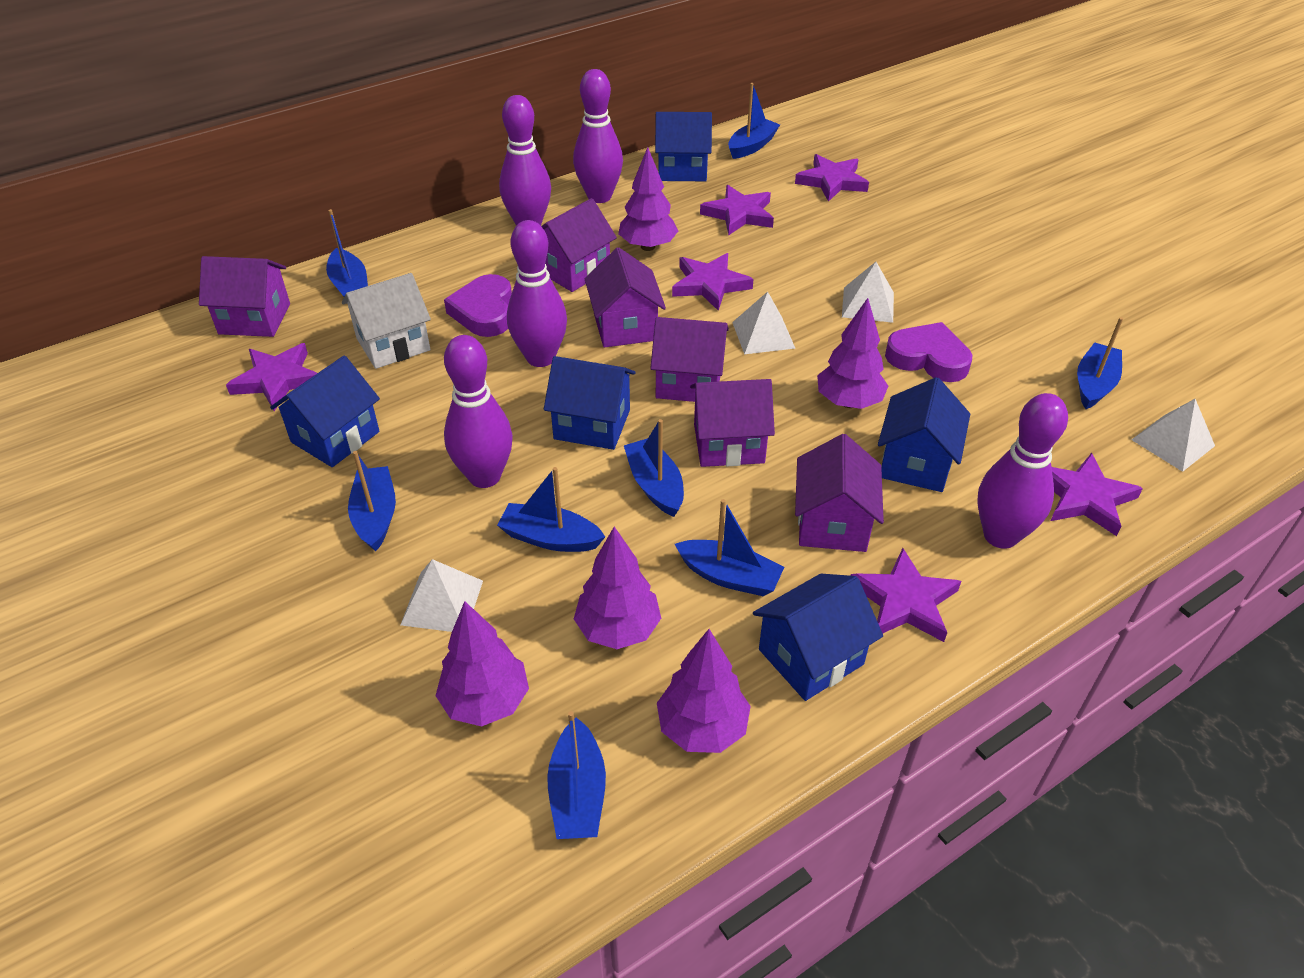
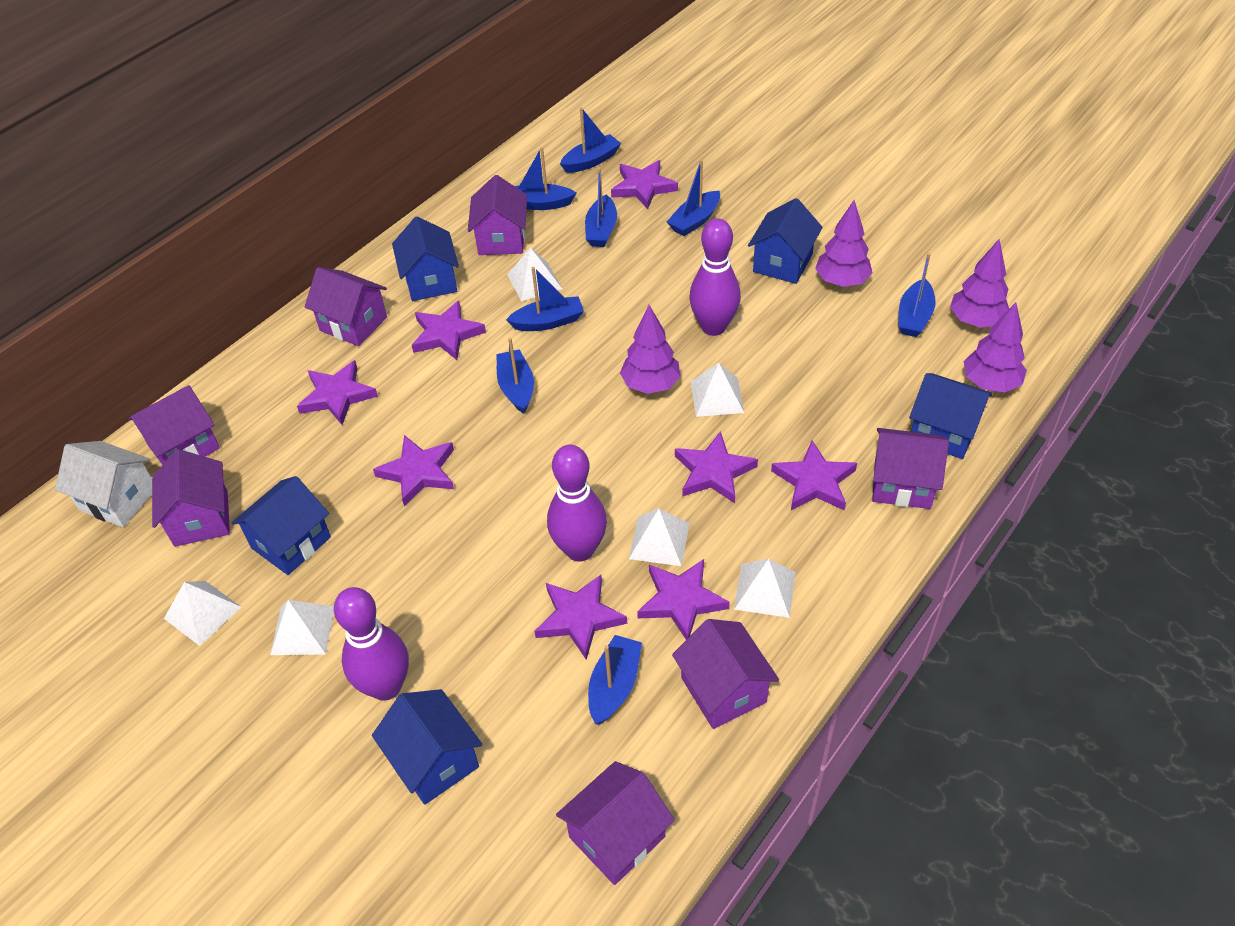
purple bowling pin: [444,335,513,488] [499,95,551,226] [507,220,567,367] [573,69,623,203] [977,393,1068,549] = 5 -> [334,587,409,701] [547,444,607,562] [689,218,741,336] = 3
purple heart: [444,274,512,337] [885,322,972,382] = 2 -> none = 0
purple house: [199,256,290,337] [541,198,617,292] [585,247,666,348] [650,317,729,402] [690,379,775,467] [795,434,884,552] = 6 -> [128,385,220,465] [152,449,230,547] [305,267,387,346] [468,175,527,255] [556,761,675,885] [672,619,779,729] [872,428,949,509] = 7
purple star: [226,343,317,411] [672,253,754,311] [700,185,774,235] [795,154,869,202] [850,548,961,642] [1051,453,1143,536] = 6 -> [297,360,378,425] [373,435,454,507] [412,301,486,360] [534,575,627,660] [611,160,678,209] [637,559,730,640] [675,431,758,503] [771,441,857,511] = 8
purple tree: [436,601,529,726] [574,527,661,649] [618,147,678,251] [657,629,751,753] [817,298,888,409] = 5 -> [620,305,680,394] [815,200,872,287] [950,239,1009,328] [964,302,1027,392] = 4
white pyramid: [400,559,483,632] [732,292,796,354] [842,262,894,323] [1131,399,1215,472] = 4 -> [164,581,241,646] [270,600,334,655] [507,247,562,302] [629,508,690,566] [691,363,744,417] [734,558,795,618] = 6

